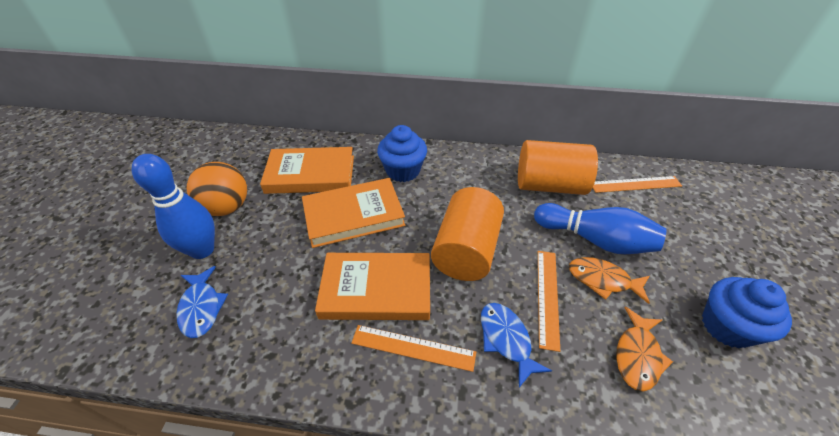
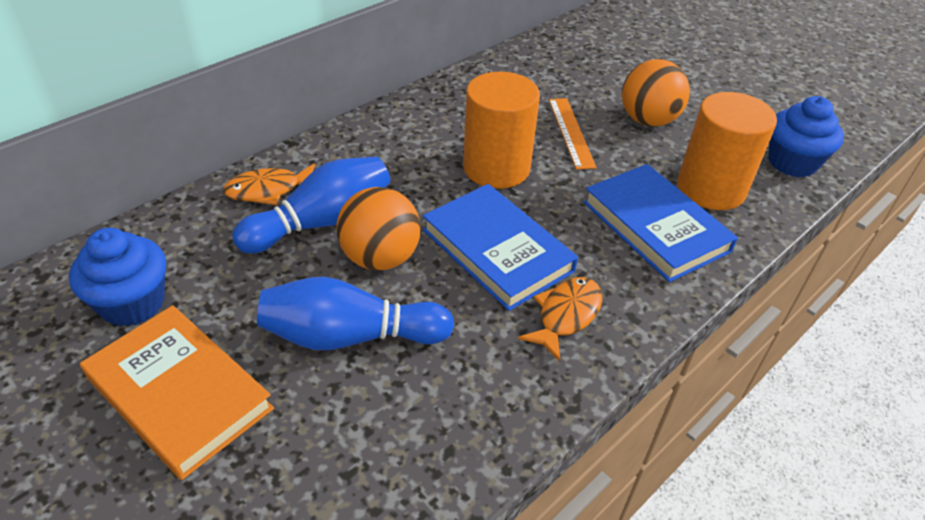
blue book: none = 0 -> [423,184,578,311] [583,164,738,282] = 2
blue fish: [176,266,228,338] [481,303,552,387] = 2 -> none = 0
orange ball: [187,162,247,216] = 1 -> [336,187,421,271] [622,59,690,127] = 2
orange book: [260,147,354,194] [302,178,405,248] [315,253,430,320] = 3 -> [80,305,274,480] = 1
orange ruler: [351,325,476,372] [538,251,560,352] [593,176,682,193] = 3 -> [549,98,597,170] = 1

